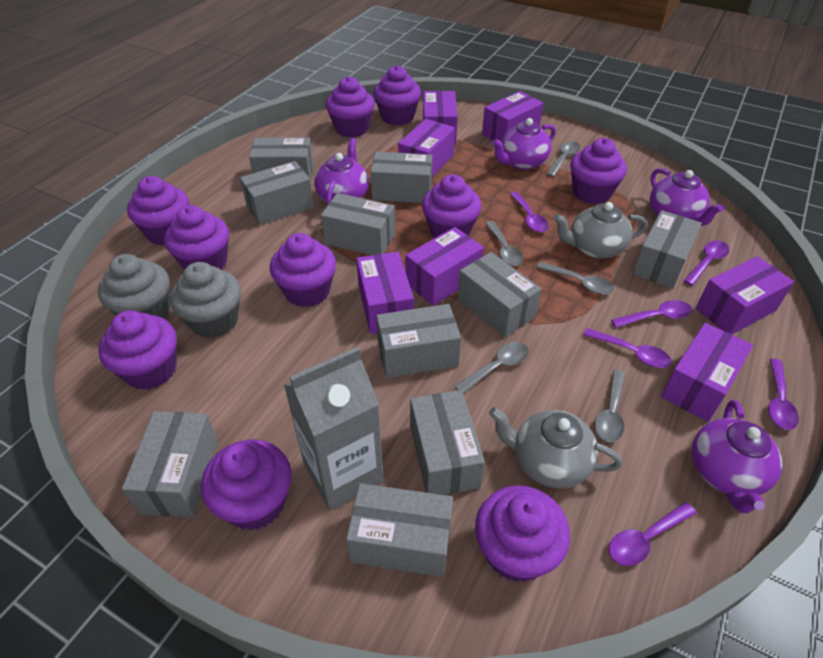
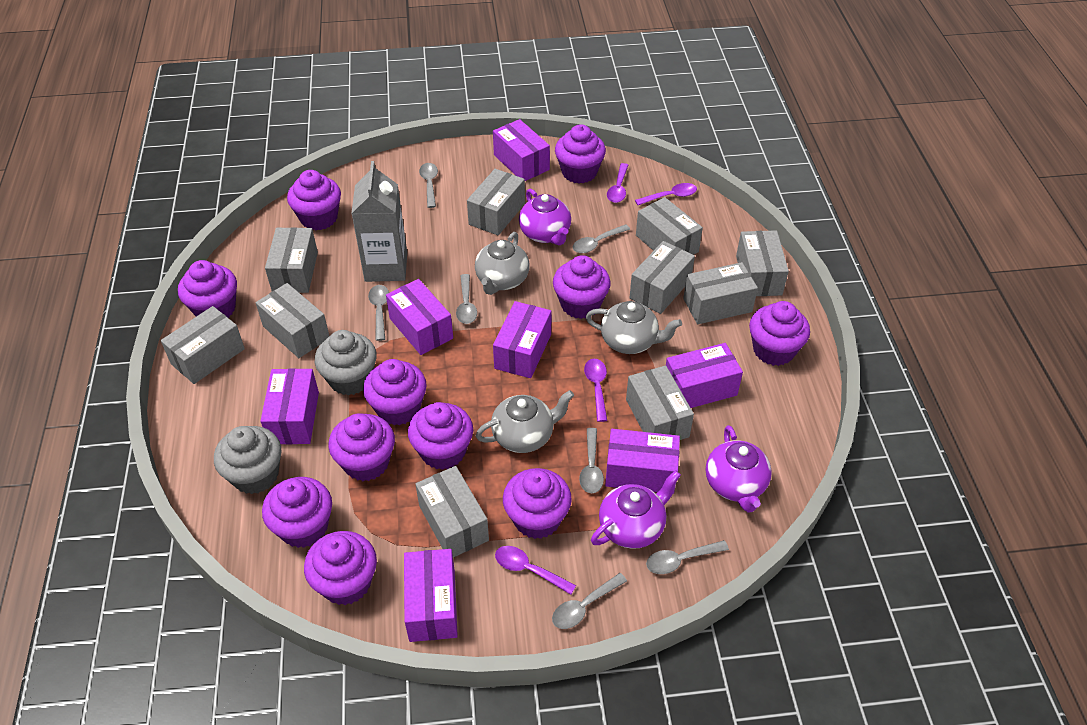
grey spoon: [454,342,529,393] [485,221,523,266] [537,262,614,294] [546,141,580,177] [594,370,626,442] = 5 -> [368,285,389,341] [419,163,438,208] [456,274,477,324] [552,573,627,629] [573,224,630,253] [579,428,604,493] [646,540,729,574] = 7
grey teapot: [489,407,622,488] [554,202,647,259] = 2 -> [475,232,529,295] [476,390,574,453] [586,301,682,354] = 3
purple cupcake: [98,310,177,390] [127,176,189,246] [164,205,229,270] [201,439,292,530] [270,233,336,307] [326,76,375,138] [373,65,421,126] [422,174,482,238] [475,485,570,582] [570,138,627,204] = 10 -> [178,260,237,318] [262,477,332,548] [287,170,341,230] [304,531,377,605] [329,413,395,481] [363,359,427,425] [408,402,473,470] [503,468,572,539] [553,255,611,319] [555,124,606,184] [749,301,810,366] = 11
purple spoon: [510,192,549,232] [583,328,672,368] [609,502,696,566] [611,300,692,328] [683,240,729,286] [768,359,799,430] = 6 -> [495,546,576,595] [584,359,607,422] [607,163,629,203] [635,183,697,205] = 4
purple teapot: [314,138,369,205] [492,118,556,170] [650,168,724,226] [692,400,783,513] = 4 -> [519,189,571,245] [591,470,681,549] [706,425,772,513] = 3

